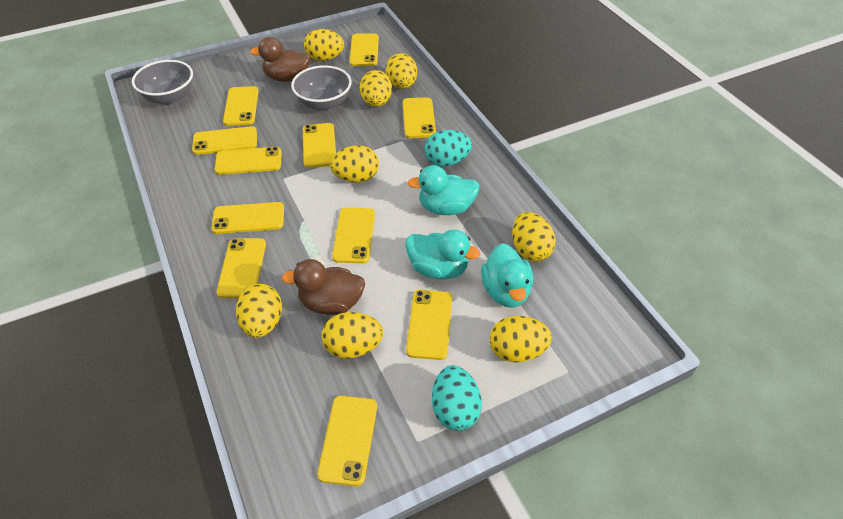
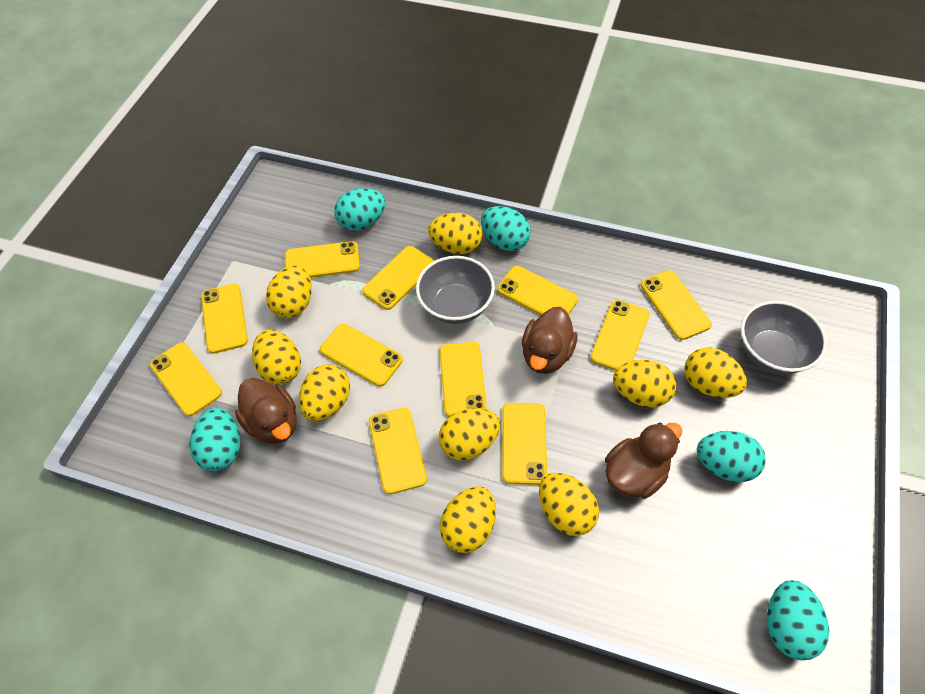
brown duck: [250,37,310,82] [281,259,365,315] = 2 -> [235,378,297,444] [522,307,578,374] [605,422,682,499] = 3
turquoise duck: [405,230,480,280] [408,165,480,215] [481,243,533,308] = 3 -> none = 0
turquoise egg: [424,130,472,167] [432,365,482,431] = 2 -> [190,408,240,471] [334,188,386,231] [481,206,531,251] [697,431,766,482] [767,580,829,660] = 5
yellow egg: [236,284,282,338] [304,29,344,61] [322,312,383,359] [330,145,379,182] [360,70,392,107] [385,53,417,89] [490,316,552,362] [512,212,556,262] = 8 -> [252,330,301,385] [266,265,312,318] [299,364,350,421] [428,213,482,254] [439,408,500,460] [440,487,496,553] [539,473,599,536] [613,360,676,407] [684,348,747,398] = 9

